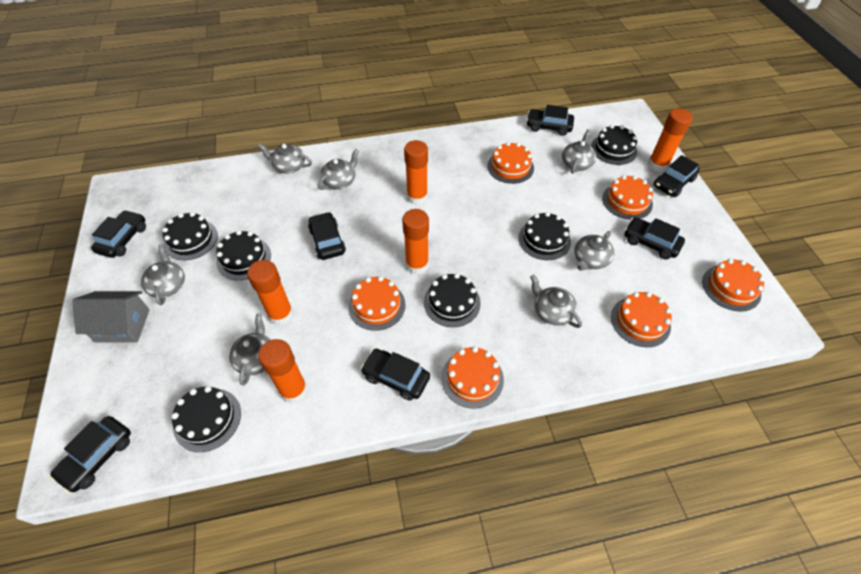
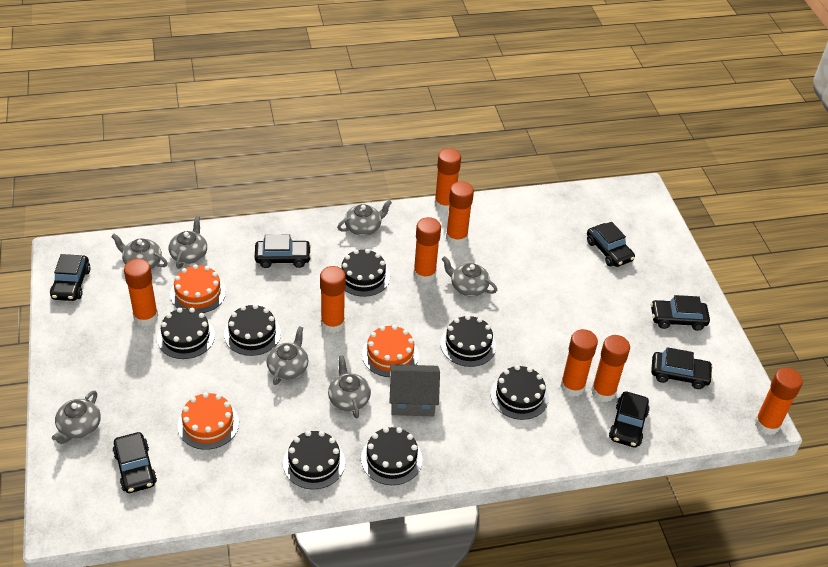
black cake: [162,212,218,260] [171,386,241,452] [216,230,271,280] [424,273,481,327] [518,212,571,260] [591,125,637,165] = 6 -> [157,308,215,359] [224,304,281,356] [283,431,345,489] [340,249,390,297] [361,427,423,485] [440,315,496,367] [490,365,549,420] = 7
orange cake: [348,276,405,331] [441,346,504,409] [487,142,534,184] [602,175,653,220] [611,292,672,347] [702,259,765,312] = 6 -> [170,264,226,313] [178,392,239,450] [362,325,419,377] = 3
orange glue stick: [247,260,294,325] [258,339,308,403] [402,209,429,274] [404,140,428,205] [648,108,693,172] = 5 -> [124,259,158,326] [320,266,346,333] [413,217,441,283] [435,148,461,212] [446,181,474,246] [560,329,598,397] [591,335,630,402] [755,368,803,435] = 8

